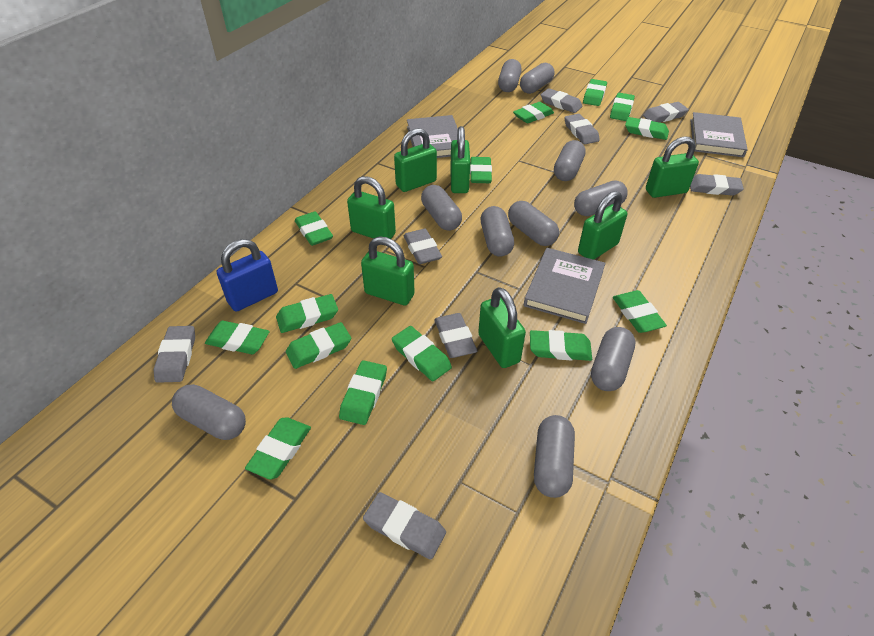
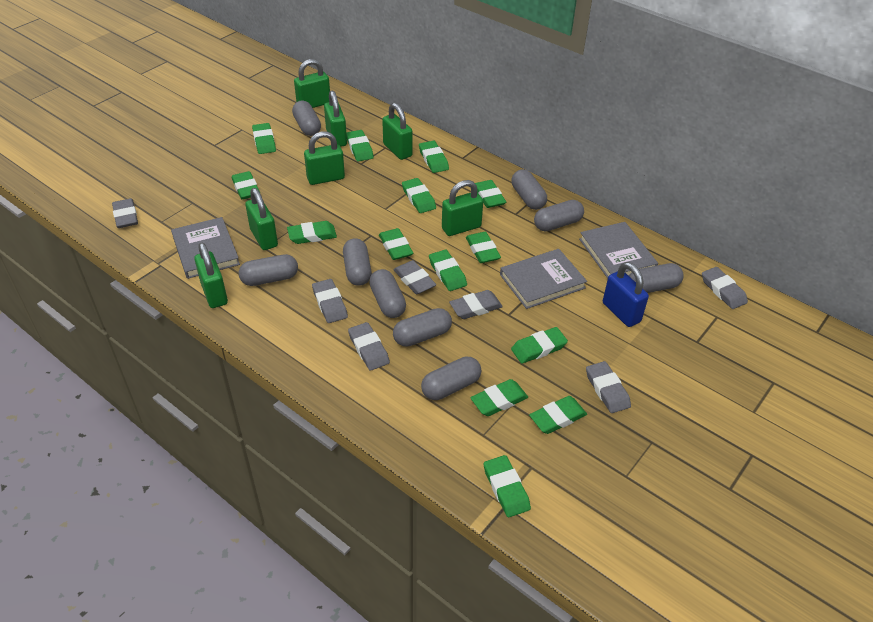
grey capsule: [172,384,246,440] [421,185,462,231] [481,206,514,257] [498,59,522,92] [508,201,559,246] [520,63,555,94] [534,415,575,498] [554,140,586,181] [574,181,628,216] [591,327,636,391] = 10 -> [239,254,298,286] [292,101,321,136] [343,238,371,286] [369,269,406,318] [393,308,452,347] [421,357,482,400] [511,169,547,210] [534,200,584,231] [629,263,684,293] = 9
grey eraser: [154,326,195,383] [363,492,446,560] [404,229,442,264] [434,313,477,358] [541,88,583,113] [564,114,600,144] [643,102,689,122] [690,174,744,196] = 8 -> [112,198,138,228] [312,279,348,323] [348,322,390,371] [394,260,436,294] [449,290,503,319] [586,361,631,413] [702,267,748,309] = 7

